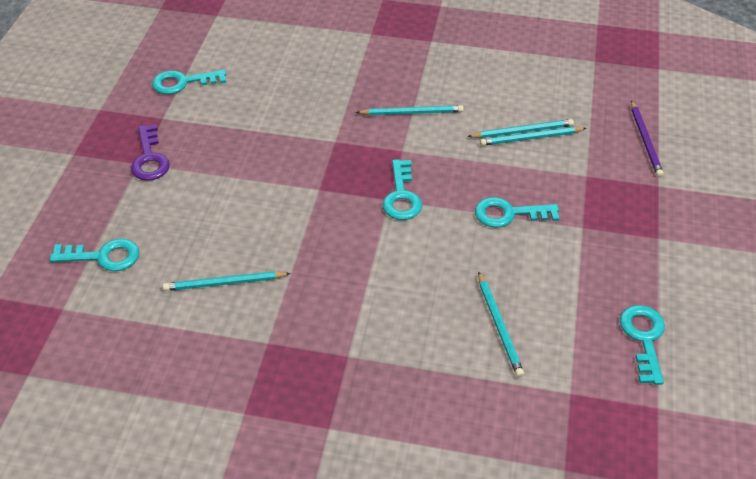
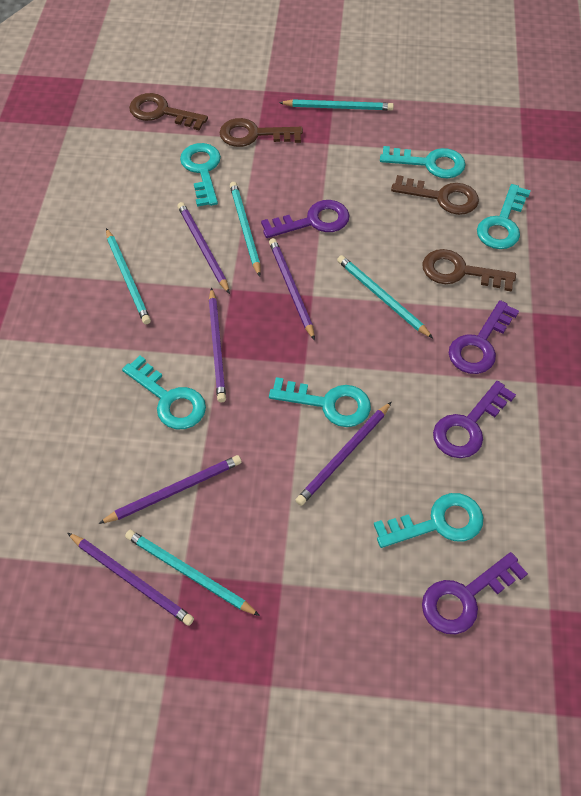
brown key: none = 0 -> [129,93,208,130] [220,118,303,147] [391,175,479,215] [422,249,516,292] = 4
purple key: [131,124,170,181] = 1 -> [261,200,350,238] [422,552,528,634] [433,381,516,458] [449,300,519,374] = 4
purple pencil: [631,100,664,177] = 1 -> [68,533,194,626] [99,455,242,524] [177,202,230,294] [209,287,226,402] [269,238,315,340] [296,402,391,506] = 6
turquoise key: [50,239,139,271] [152,70,226,94] [382,159,422,220] [475,197,559,228] [620,305,665,385] = 5 -> [122,356,206,429] [180,143,221,207] [269,377,371,427] [374,493,483,548] [380,146,466,178] [477,184,531,249] = 6

